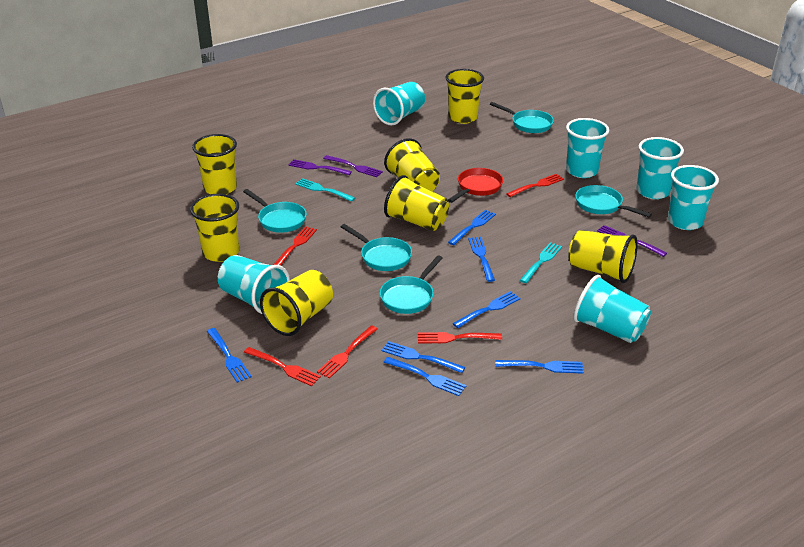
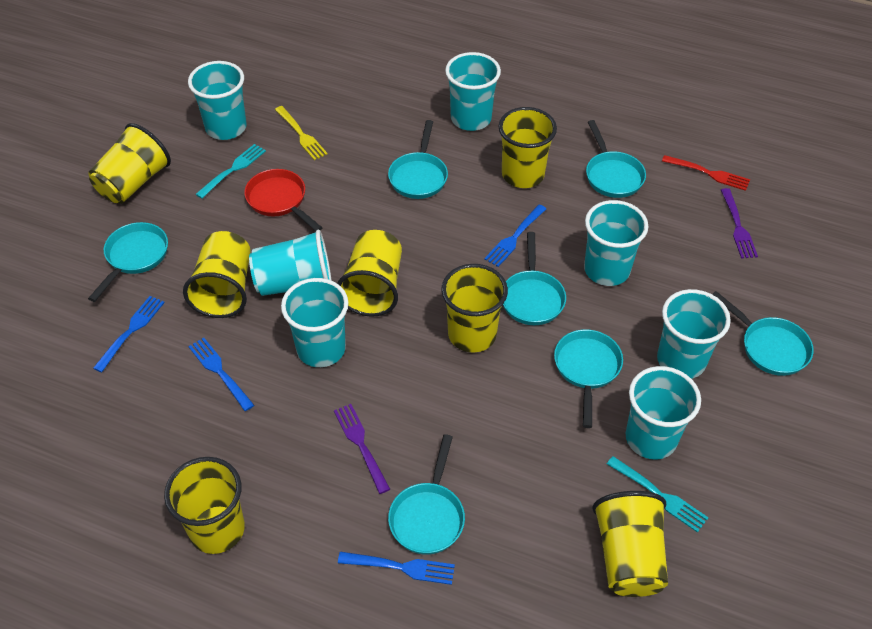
blue fork: [207,328,252,383] [382,341,465,373] [383,357,466,396] [448,210,496,245] [452,291,520,328] [468,237,495,282] [495,360,584,374] = 7 -> [93,296,165,373] [188,338,254,411] [338,552,455,585] [484,205,546,267] = 4
purple fork: [288,159,352,175] [323,155,383,177] [597,225,667,257] = 3 -> [334,404,390,494] [721,188,758,258] = 2
red fork: [244,347,321,386] [273,226,317,266] [317,325,378,379] [418,332,502,343] [506,174,564,197] = 5 -> [662,155,750,191] = 1
turquoise cup: [218,255,290,314] [373,82,425,125] [566,118,609,178] [573,275,651,343] [636,137,684,199] [668,165,719,230] = 6 -> [188,61,246,140] [249,229,332,296] [281,278,349,367] [445,52,501,131] [584,200,648,286] [626,366,701,459] [657,289,731,379] = 7
turquoise pan: [243,189,307,233] [341,224,412,271] [380,255,443,314] [490,102,554,133] [575,185,652,218] = 5 -> [88,222,168,302] [388,120,448,199] [388,434,465,555] [503,232,566,325] [554,329,623,428] [586,120,646,198] [712,291,813,376] = 7
yellow fork: none = 0 -> [275,106,328,160] = 1

